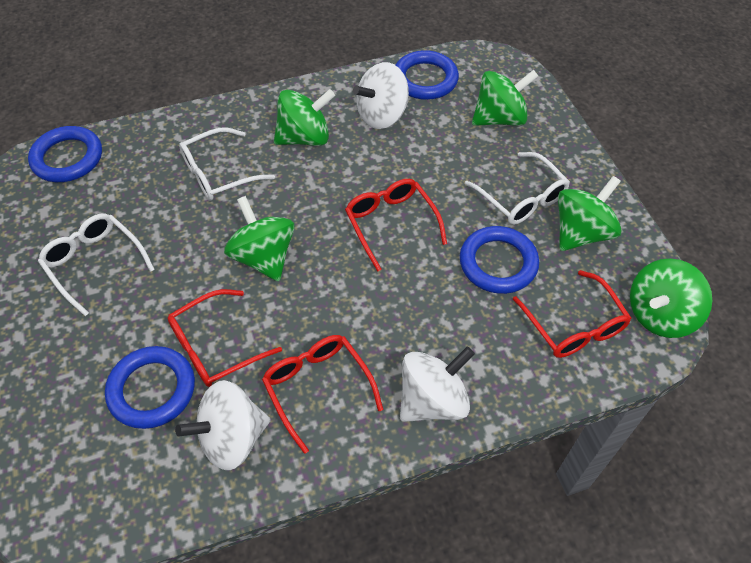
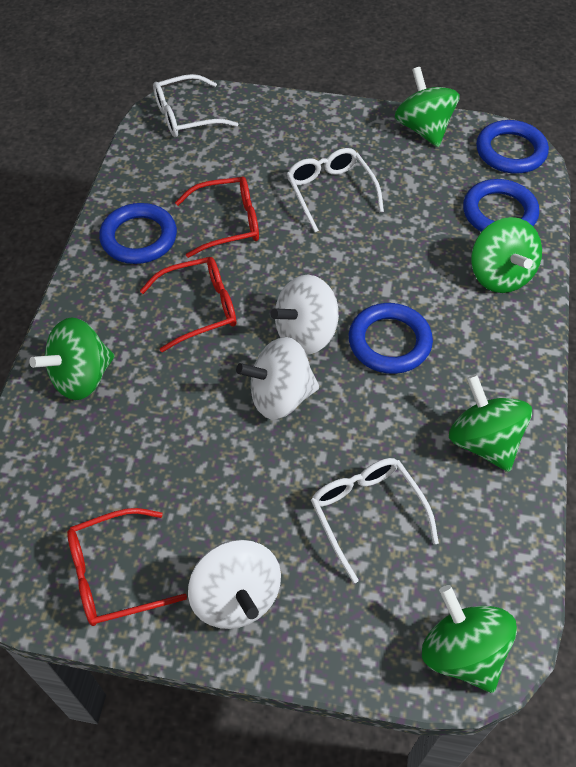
red glasses: [168,289,282,387] [262,335,383,454] [345,179,447,272] [513,270,631,358] = 4 -> [67,508,187,626] [140,257,236,352] [175,176,259,258] = 3

